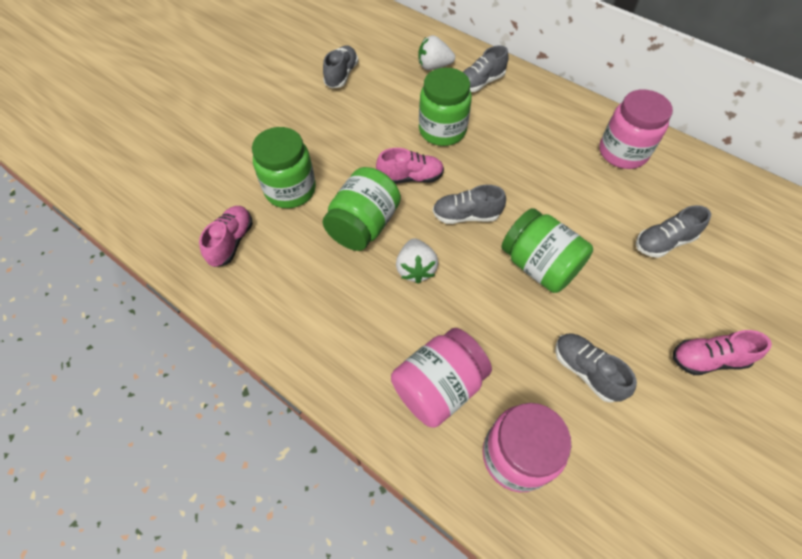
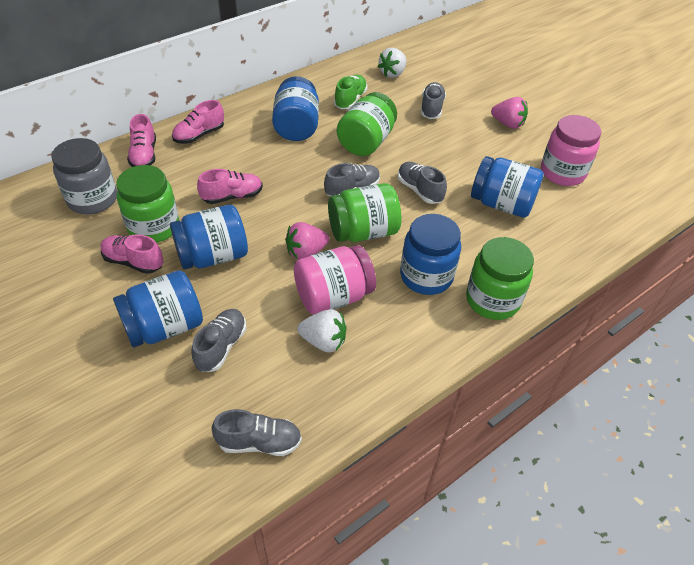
blue jar: none = 0 -> [113,270,203,347] [170,205,248,269] [272,76,319,141] [400,214,461,295] [471,156,544,218] = 5
green shoe: none = 0 -> [334,75,368,109] = 1
grey jar: none = 0 -> [51,138,117,215] = 1
pink jar: [391,328,492,428] [483,403,571,492] [599,89,673,169] = 3 -> [294,245,376,315] [541,115,601,186] = 2
pink shoe: [199,206,253,267] [376,148,444,184] [673,330,772,375] = 3 -> [101,234,164,274] [127,114,156,167] [172,100,224,144] [197,169,263,204] = 4
pink strawberry: none = 0 -> [285,222,329,260] [491,97,528,129] = 2

